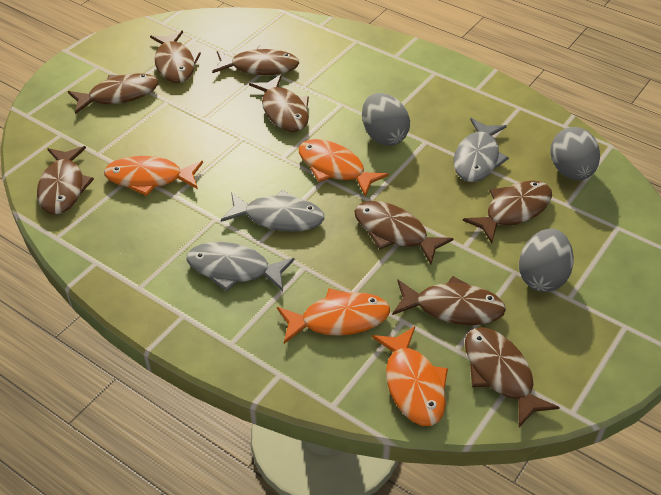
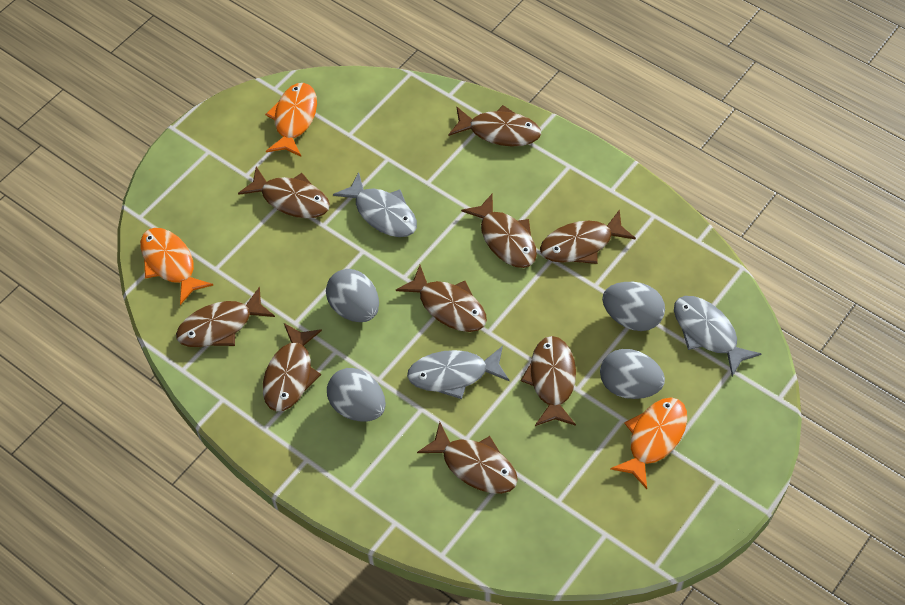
grey egg: [362,93,410,146] [519,228,574,292] [550,127,600,180] = 3 -> [326,269,379,322] [327,368,386,422] [600,349,665,399] [602,282,665,331] = 4
orange fish: [104,156,203,196] [277,288,390,344] [299,139,389,197] [372,326,448,426] = 4 -> [140,228,213,305] [265,83,317,157] [610,397,687,489] = 3

